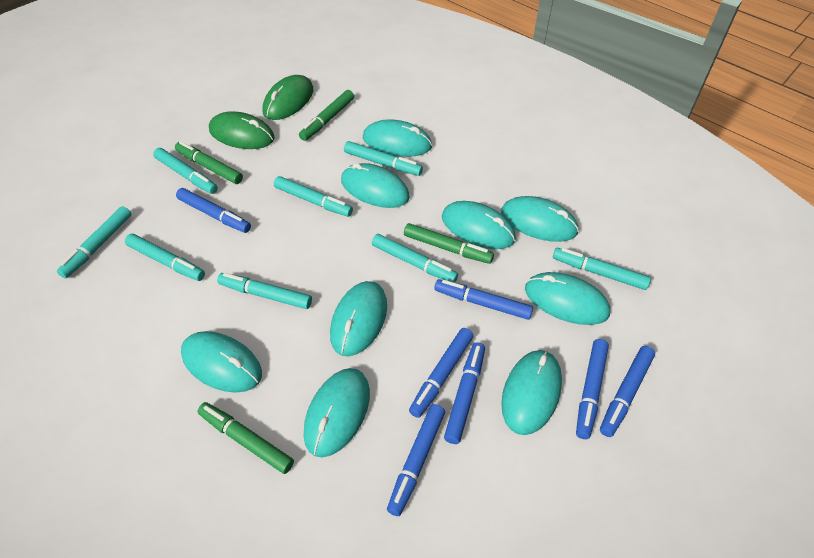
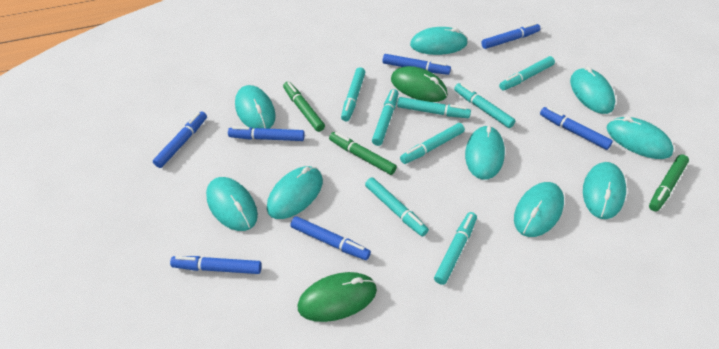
green marker: [175,141,243,184] [197,402,294,474] [299,90,354,141] [404,223,494,264] = 4 -> [283,82,325,132] [329,132,397,175] [649,154,689,211] = 3

